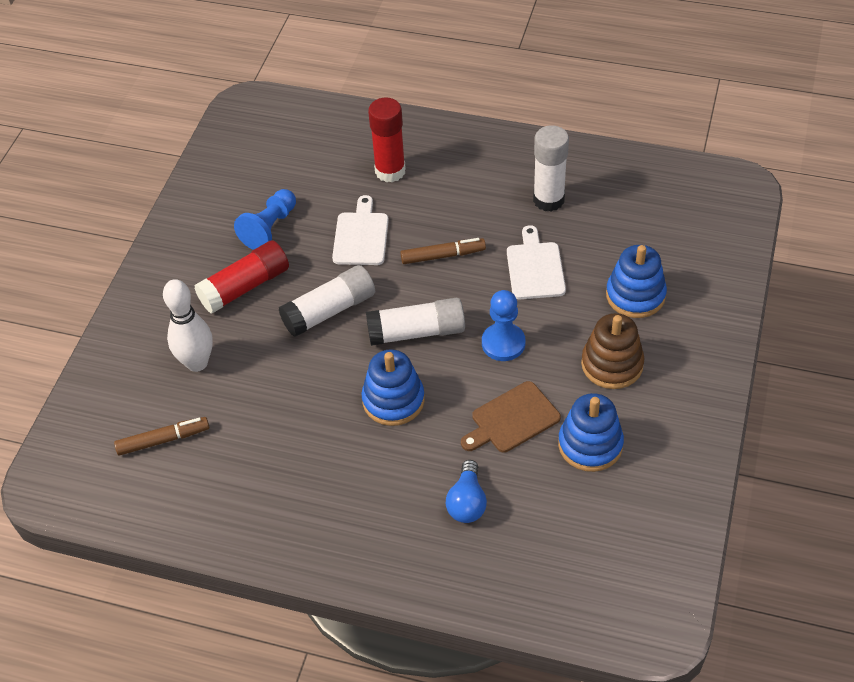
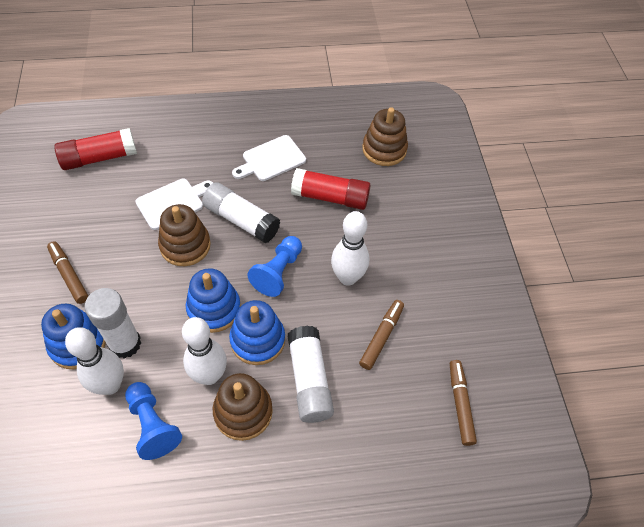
blue light bulb: [446,460,487,523] = 1 -> none = 0
brown cutting board: [461,381,561,453] = 1 -> none = 0
brown marker: [114,417,209,456] [400,238,486,264] = 2 -> [47,241,88,304] [359,300,404,370] [450,360,477,446] = 3
brown stacking toy: [581,313,644,389] = 1 -> [158,204,211,266] [213,373,273,441] [362,107,408,166] = 3
white bowling pin: [163,279,213,372] = 1 -> [65,327,124,395] [182,317,227,385] [331,211,369,286] = 3

